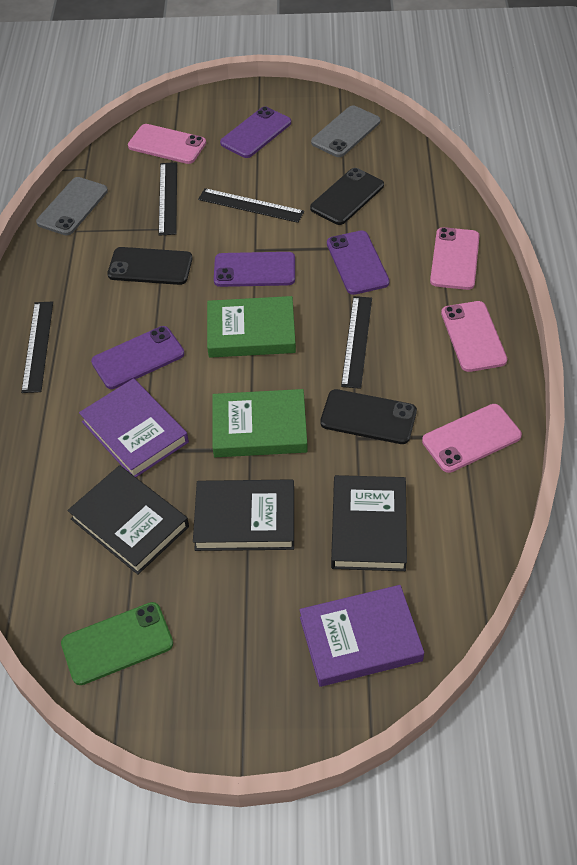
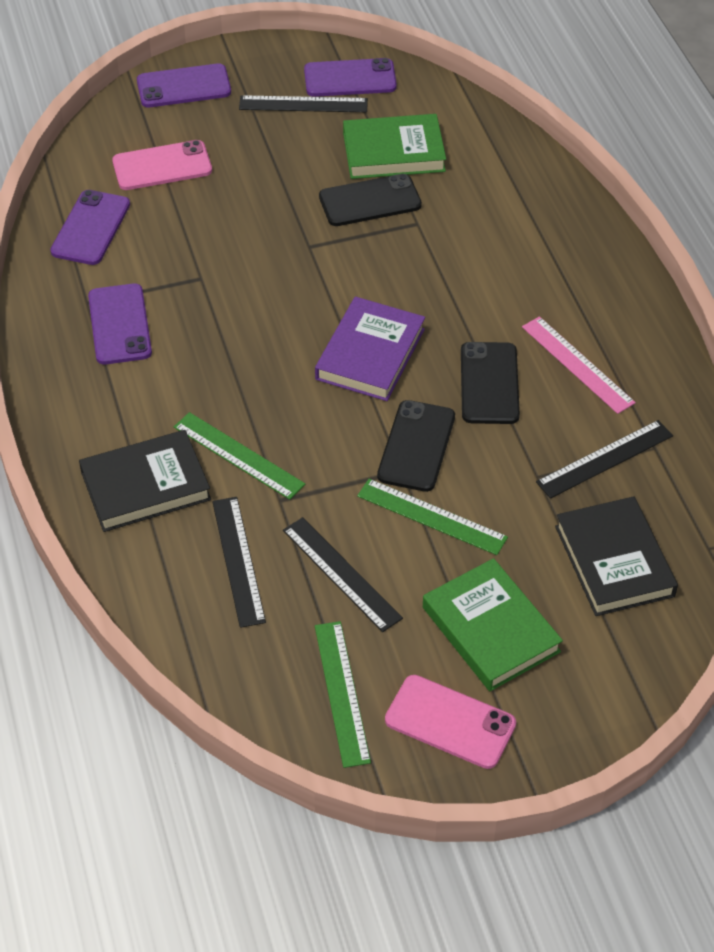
black book: [68,465,189,575] [193,479,294,551] [331,475,407,571] = 3 -> [79,430,211,532] [555,496,678,616] = 2
green phone: [61,602,173,685] = 1 -> none = 0
green ruler: none = 0 -> [174,412,305,500] [315,621,371,768] [357,479,508,555] = 3
grey phone: [36,177,108,236] [311,106,380,157] = 2 -> none = 0
pink phone: [128,124,206,164] [422,404,522,473] [430,227,480,290] [441,301,507,372] = 4 -> [112,140,212,190] [385,675,516,769] = 2
pink ruler: none = 0 -> [522,316,636,414] = 1
purple book: [79,378,189,477] [299,585,424,687] = 2 -> [315,297,425,401] = 1

